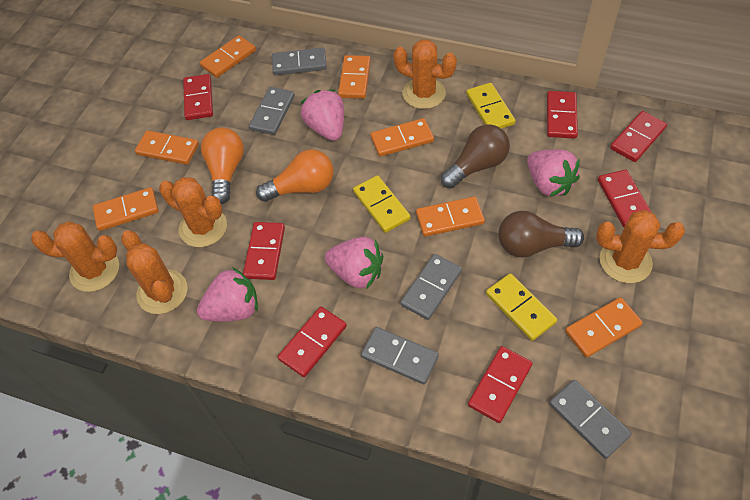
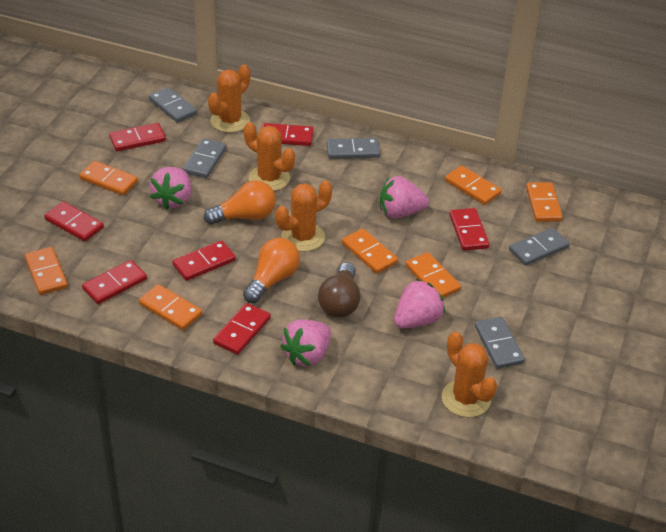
brown light bulb: [441,124,510,188] [498,211,584,257] = 2 -> [318,263,360,318] = 1
orange cactus: [31,222,119,292] [121,231,188,314] [159,177,227,247] [393,39,457,109] [596,210,685,283] = 5 -> [208,64,250,133] [244,122,295,191] [275,181,332,252] [442,331,497,417] = 4
yellow domino: [353,175,411,233] [466,83,515,129] [486,273,557,341] = 3 -> none = 0

